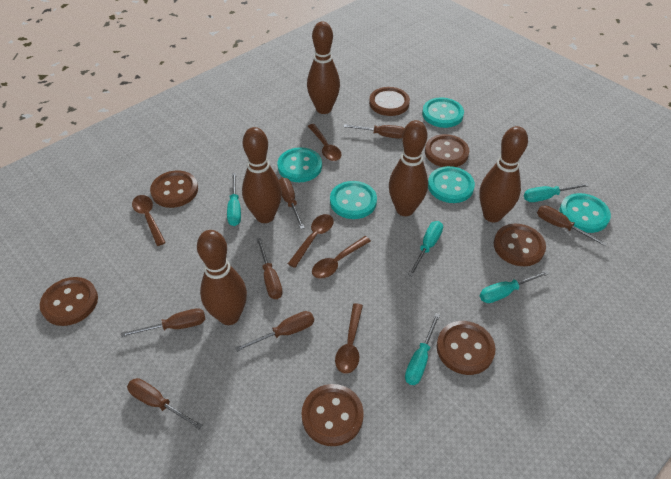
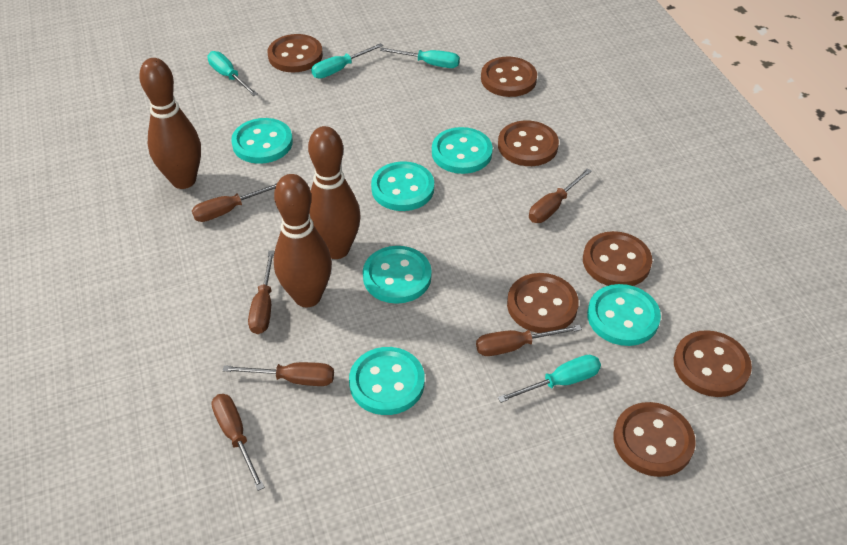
brown bowling pin: [197,230,247,325] [242,127,282,223] [307,21,340,114] [389,120,428,216] [479,126,528,222] = 5 -> [139,58,201,189] [274,174,332,307] [308,126,361,259] = 3
brown screwdriver: [121,308,205,337] [127,378,202,429] [235,311,314,352] [257,238,283,299] [279,177,305,229] [343,124,404,139] [537,205,607,246] = 7 -> [192,183,277,222] [211,394,265,491] [222,362,334,386] [248,251,275,334] [476,325,582,356] [529,168,592,223] = 6
brown spoon: [132,195,166,246] [288,214,334,268] [308,124,341,161] [312,236,371,279] [335,303,363,374] = 5 -> none = 0
turquoise button: [277,147,322,182] [330,181,377,219] [422,98,464,128] [428,166,475,203] [559,193,611,233] = 5 -> [231,118,293,164] [349,347,425,415] [363,246,432,304] [371,161,434,211] [432,127,493,174] [587,284,661,346] = 6
turquoise screwdriver: [227,173,241,226] [405,313,440,385] [408,221,443,277] [480,270,550,303] [524,183,589,202] = 5 -> [207,51,258,96] [311,43,383,79] [380,47,460,68] [498,355,601,403] = 4

